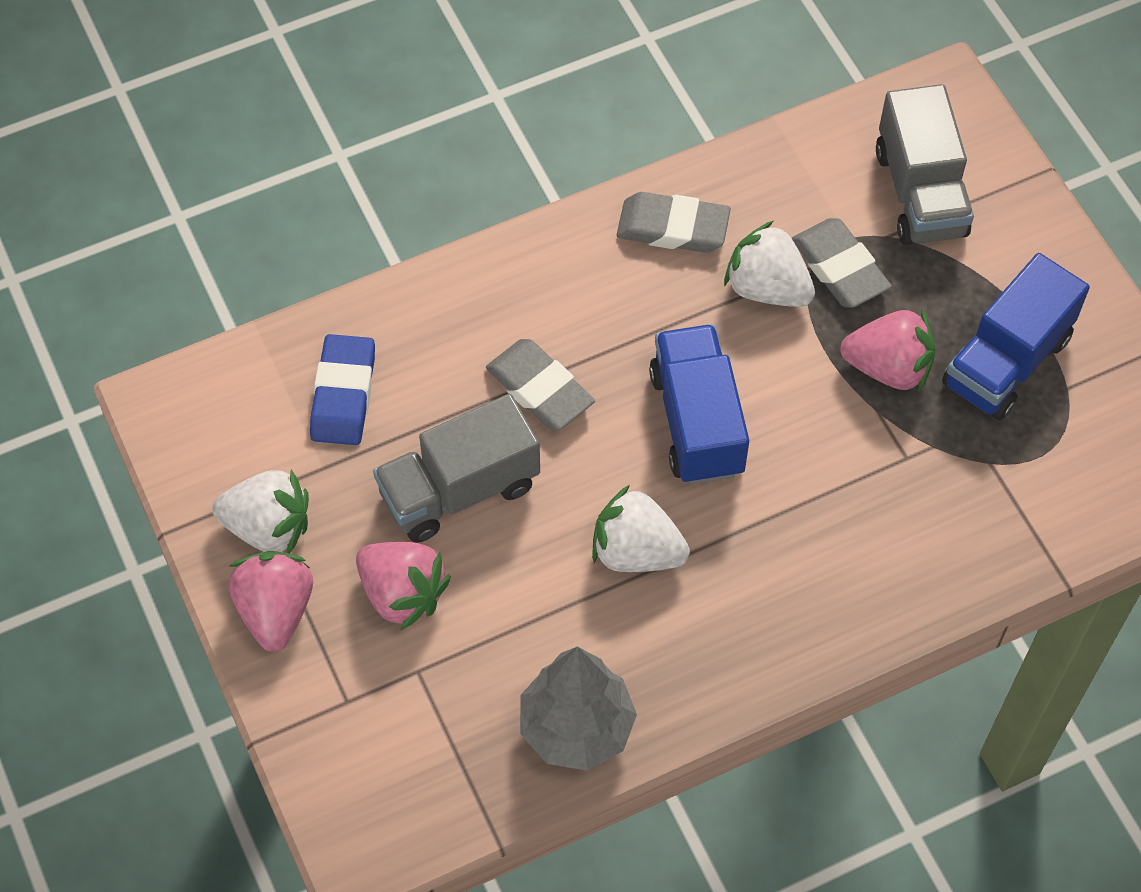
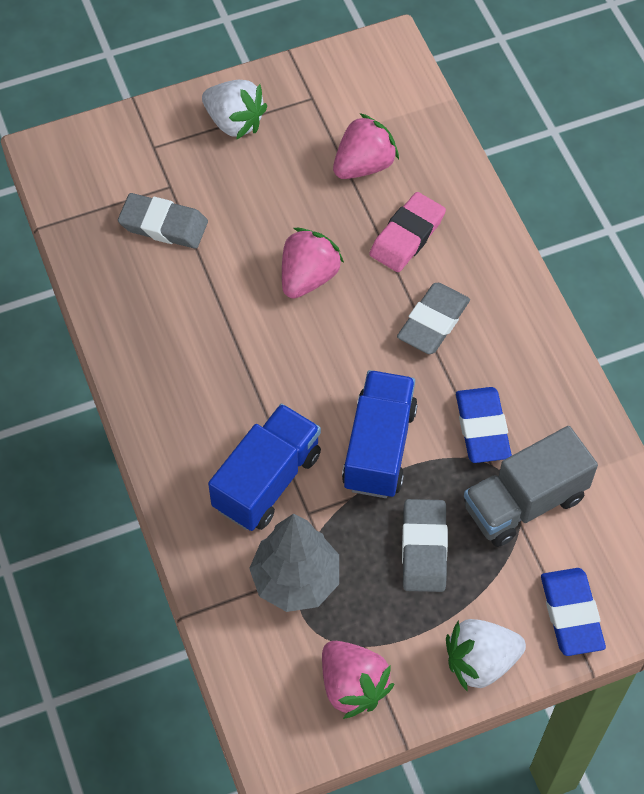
blue eraser: [310,334,375,445] = 1 -> [456,387,512,463] [541,568,606,656] = 2
grey truck: [373,394,540,543] [876,84,974,245] = 2 -> [464,426,598,547] = 1
pink eraser: none = 0 -> [369,192,446,272] = 1
white strawberry: [212,469,309,554] [592,485,690,572] [724,221,815,307] = 3 -> [202,80,267,140] [446,619,526,692] = 2

